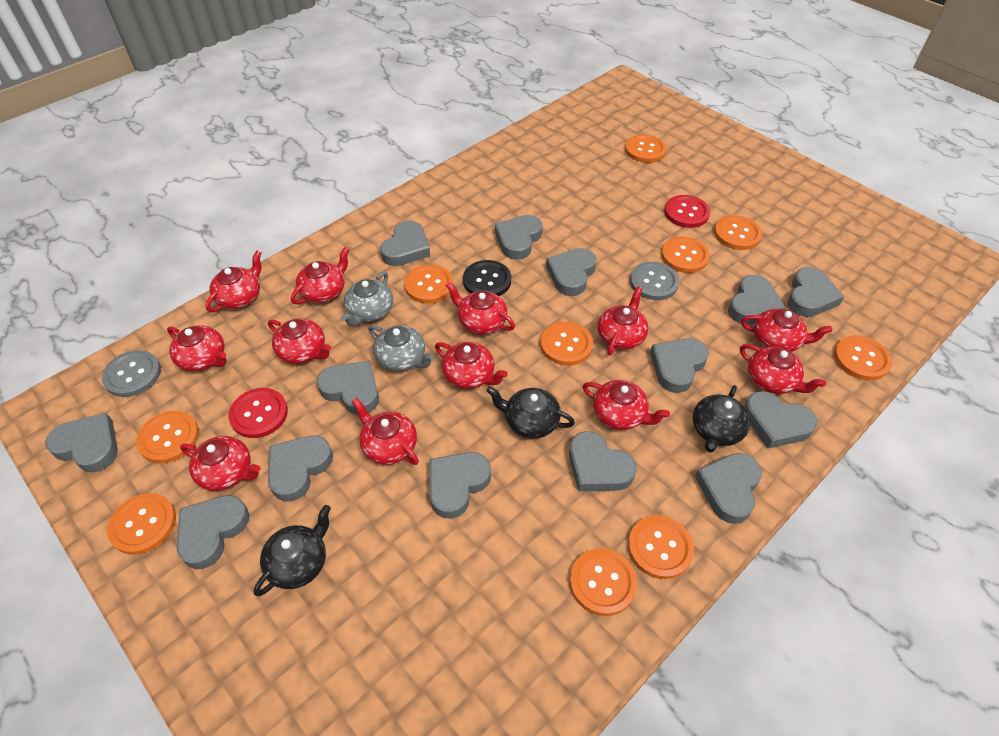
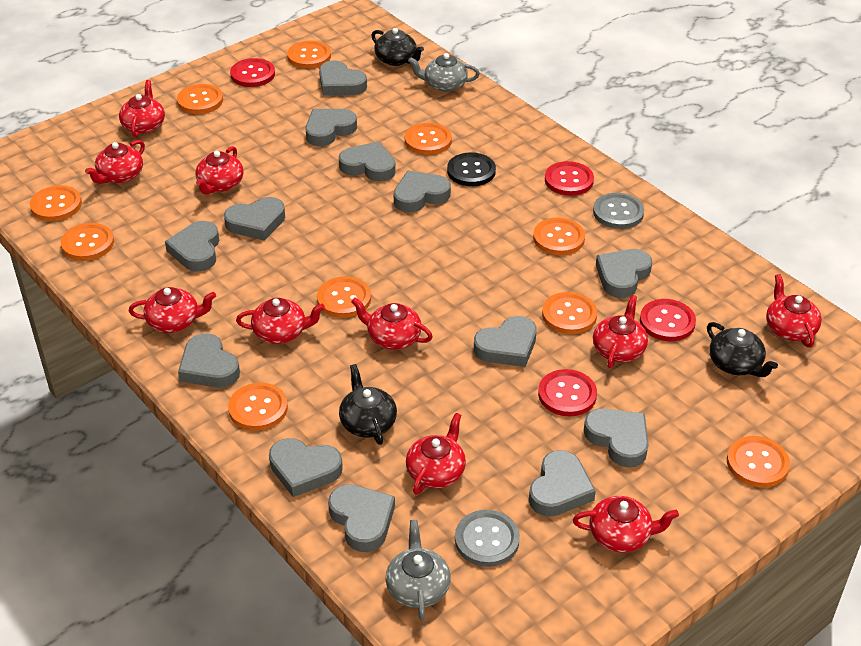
grey heart: [45,413,118,473] [177,495,249,569] [268,435,333,502] [316,361,379,415] [380,221,430,266] [429,452,491,519] [495,215,543,260] [546,248,597,296] [569,431,636,491] [650,338,709,393] [695,453,762,524] [728,275,785,324] [744,391,817,449] [788,267,844,317] = 14 -> [165,221,219,272] [178,333,240,388] [224,197,285,241] [269,438,343,497] [305,109,357,146] [319,60,367,96] [328,484,395,552] [339,141,396,182] [394,171,451,212] [474,316,536,367] [529,450,596,517] [584,408,649,467] [596,249,652,298] = 13
red button: [228,388,288,438] [665,195,710,228] = 2 -> [230,58,275,87] [538,369,597,416] [545,161,594,196] [640,299,696,341] = 4
red teapot: [167,325,227,371] [180,436,260,491] [206,251,262,312] [268,319,331,364] [291,247,350,305] [352,398,419,465] [435,342,508,389] [446,282,515,334] [583,380,670,430] [597,286,648,355] [740,344,826,394] [741,308,832,352] = 12 -> [85,140,145,184] [119,80,165,137] [129,287,216,333] [195,146,244,195] [236,298,325,344] [351,298,433,350] [406,413,466,495] [573,496,679,553] [593,295,648,368] [766,274,822,348] = 10

